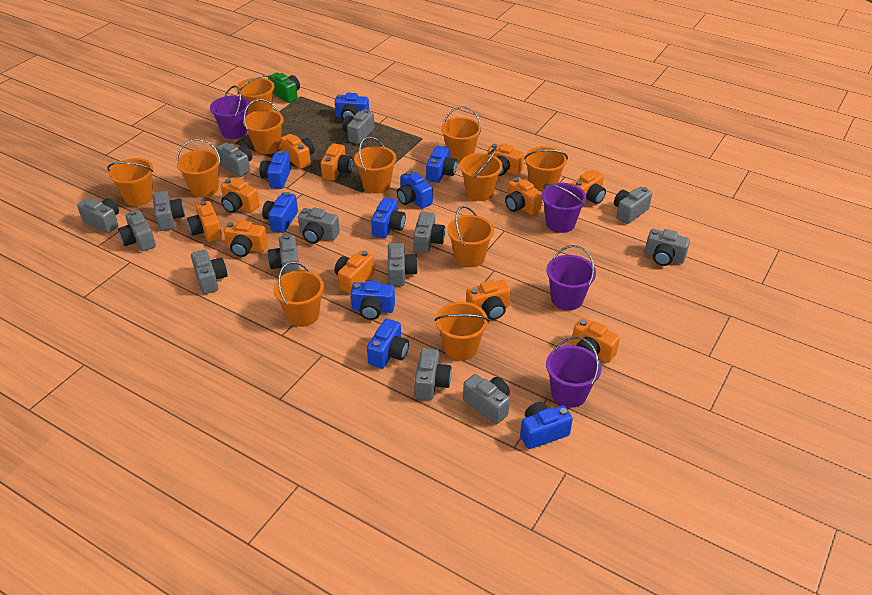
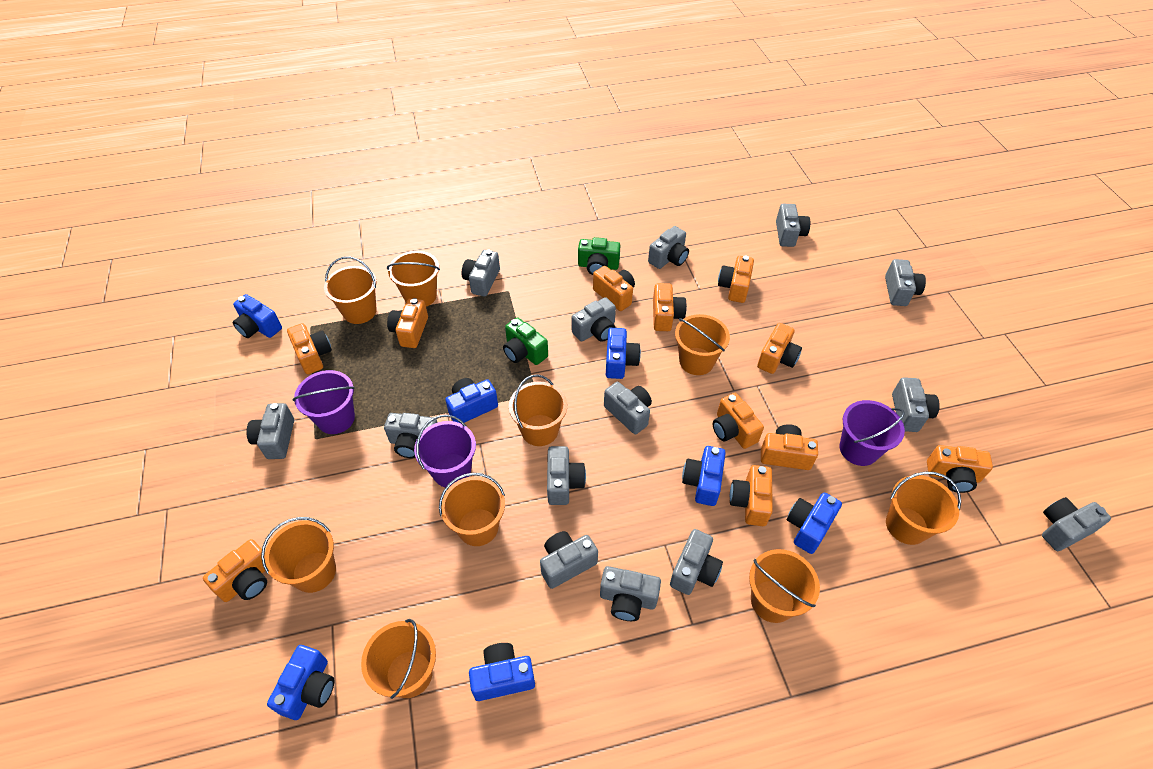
blue camera: [259,150,291,189] [262,192,298,233] [335,93,369,120] [350,281,395,320] [367,319,409,368] [371,197,406,238] [397,171,433,209] [426,146,457,183] [520,402,573,449] = 9 -> [232,294,282,338] [267,645,334,720] [445,378,498,423] [469,643,535,701] [606,328,641,379] [682,446,726,506] [787,492,842,554] = 7
green camera: [268,72,300,103] = 1 -> [503,317,548,365] [578,237,621,275] = 2
orange bucket: [107,158,153,206] [176,139,221,197] [236,75,274,114] [243,99,284,154] [273,262,324,327] [354,136,396,194] [435,302,489,361] [441,106,481,162] [447,206,494,267] [460,148,503,201] [524,146,568,192] = 11 -> [261,517,336,593] [324,256,376,324] [361,619,436,699] [387,251,440,307] [439,473,505,546] [509,374,567,446] [675,314,730,375] [749,549,820,623] [886,472,961,545] = 9
purple bucket: [210,86,249,139] [542,183,587,233] [546,245,596,310] [546,337,602,408] = 4 -> [292,370,355,434] [414,415,476,487] [839,400,905,466] = 3

